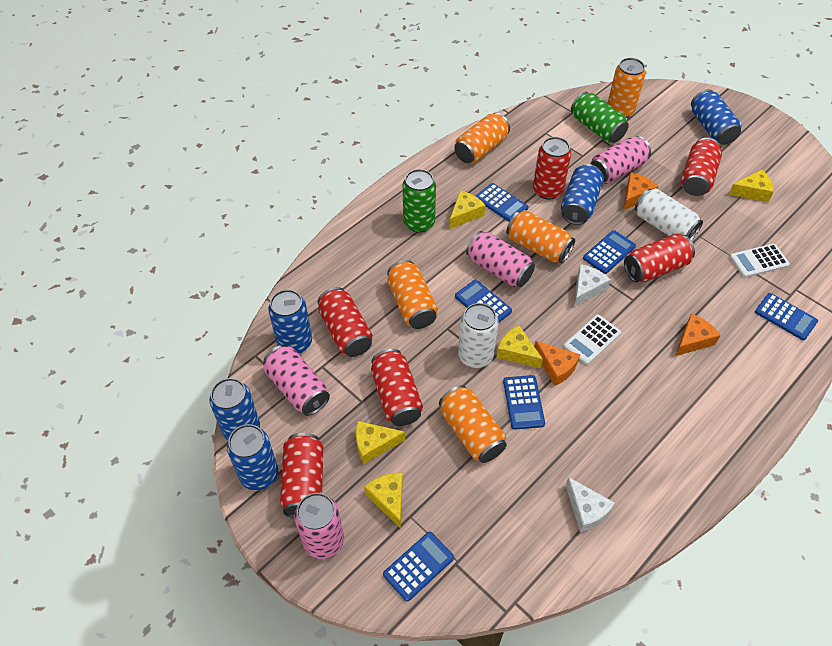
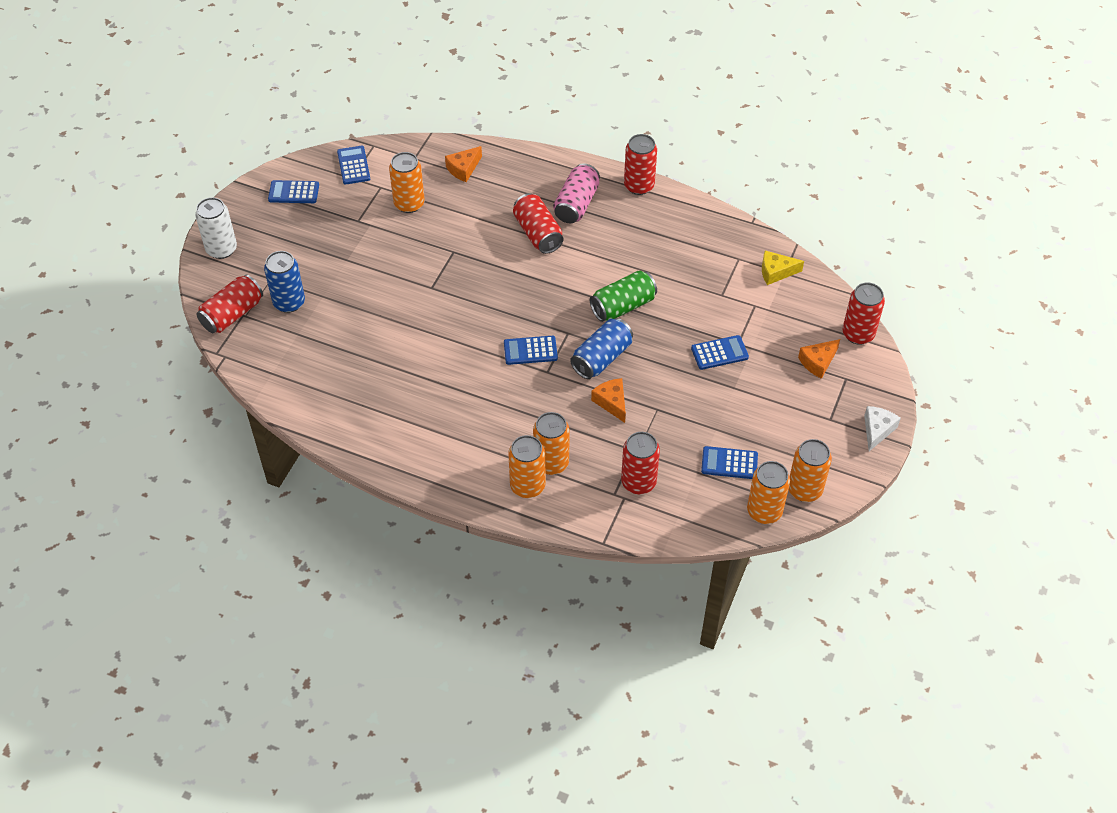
blue calculator: [383,532,454,602] [455,280,512,322] [476,183,528,222] [503,375,545,430] [583,230,636,274] [755,293,818,340] = 6 -> [268,180,319,203] [337,146,370,185] [504,336,558,365] [691,335,749,370] [701,446,758,479] = 5
blue can: [210,378,260,441] [227,424,278,491] [268,289,312,354] [561,164,604,225] [691,89,742,145] = 5 -> [264,251,305,313] [570,318,633,379] = 2
green can: [403,169,436,233] [571,92,629,143] = 2 -> [590,270,657,322] = 1
pink can: [263,345,330,416] [294,493,344,559] [466,231,535,287] [590,136,651,184] = 4 -> [553,163,600,223] = 1
red can: [280,433,323,518] [318,287,373,357] [371,349,423,426] [533,137,571,200] [624,233,695,282] [681,138,722,196] = 6 -> [197,275,263,333] [513,193,563,254] [621,432,660,494] [624,134,657,195] [842,282,885,345] = 5
white calculator: [563,314,621,365] [730,244,790,278] = 2 -> none = 0
white can: [458,303,499,368] [635,188,703,240] = 2 -> [195,197,237,259] = 1
white cheese: [565,477,615,532] [574,264,611,307] = 2 -> [864,406,901,451] = 1
yellow cheese: [356,421,405,464] [364,472,403,529] [449,190,485,229] [496,325,543,368] [729,170,774,202] = 5 -> [762,250,804,285] = 1

